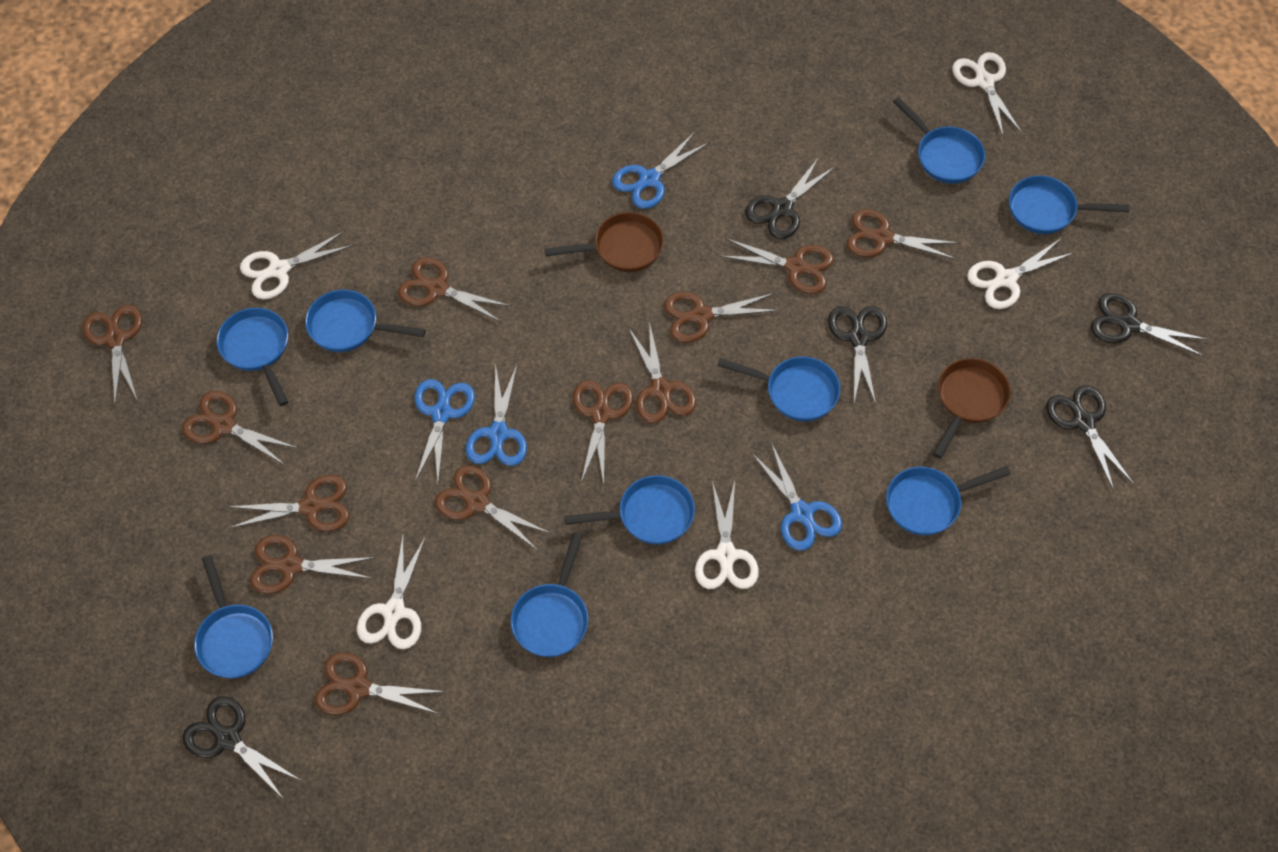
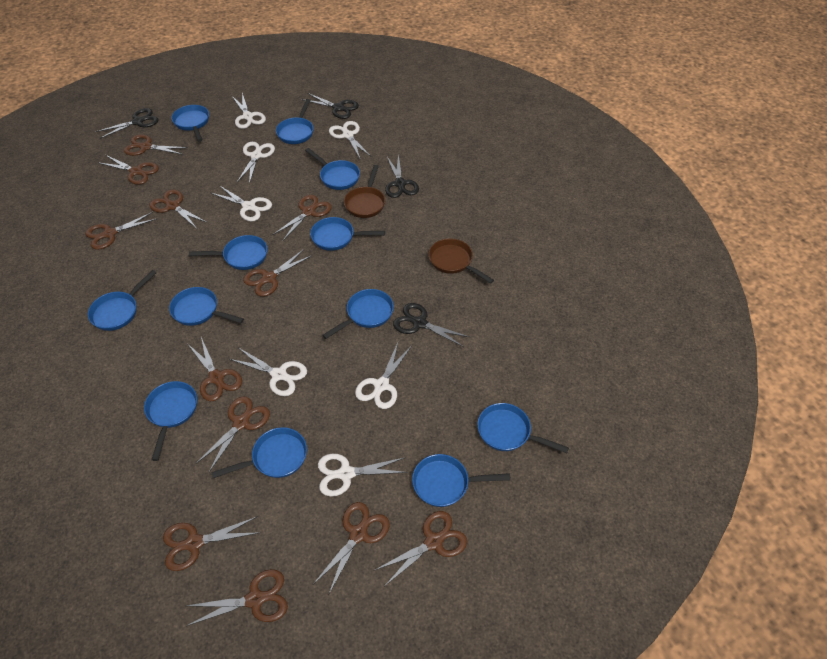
black scissors: [182,696,302,798] [745,157,836,239] [828,306,887,404] [1046,385,1134,491] [1091,293,1208,357] = 5 -> [95,108,159,139] [302,93,359,119] [385,154,419,198] [393,303,469,347] = 4
blue pan: [194,555,273,679] [216,308,288,406] [305,290,426,352] [511,533,588,657] [564,475,695,545] [717,356,840,422] [886,466,1011,536] [893,97,985,184] [1009,176,1130,234] = 9 -> [88,270,156,331] [144,381,197,461] [169,287,244,326] [171,105,209,142] [189,235,267,270] [211,427,307,478] [276,99,314,144] [305,148,360,190] [310,217,385,251] [323,289,394,339] [412,454,511,507] [477,403,569,453] = 12
blue scissors: [415,379,475,482] [466,363,527,466] [612,132,710,209] [751,443,842,551] = 4 -> none = 0
white scissors: [240,231,353,299] [357,536,426,649] [695,481,759,589] [952,52,1022,136] [967,239,1075,309] = 5 -> [211,185,272,221] [229,348,307,396] [232,93,266,129] [237,142,275,184] [318,454,408,497] [329,121,370,158] [355,343,412,409] = 7

